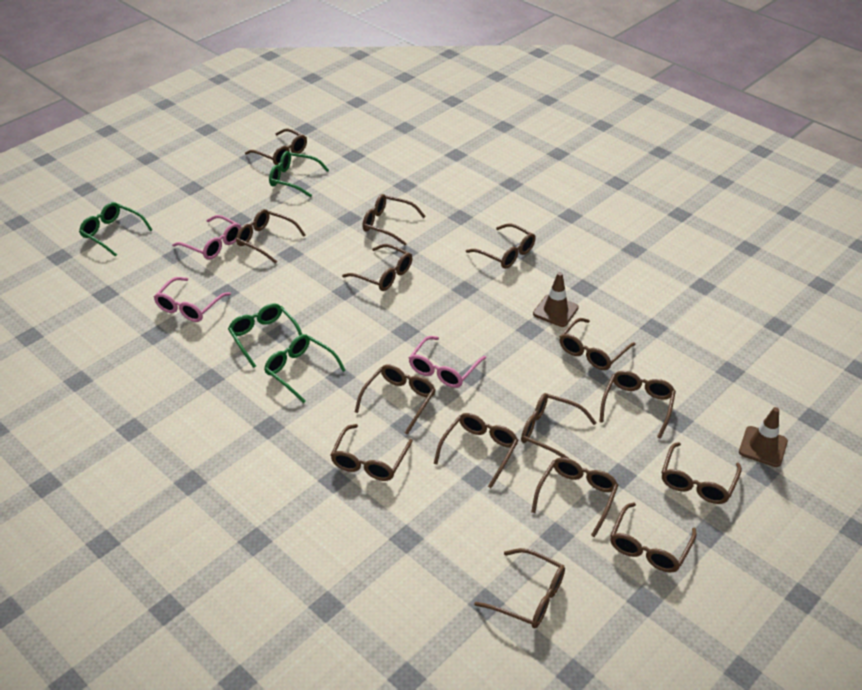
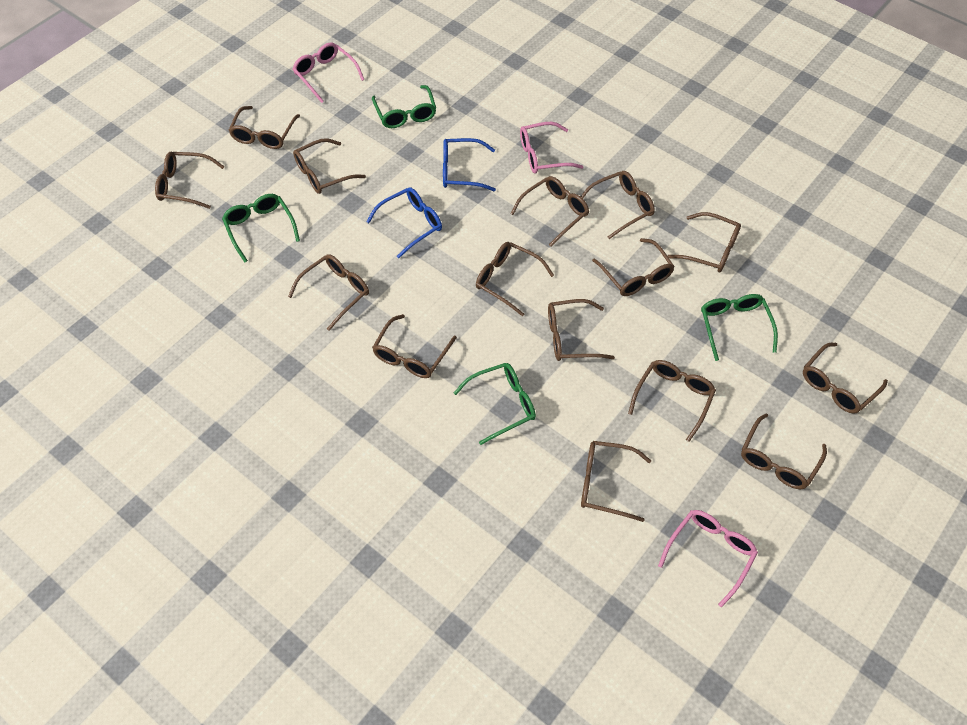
blue glasses: none = 0 -> [366,187,442,258] [443,138,496,191] = 2
brown traffic cone: [533,272,579,327] [739,407,788,467] = 2 -> none = 0

